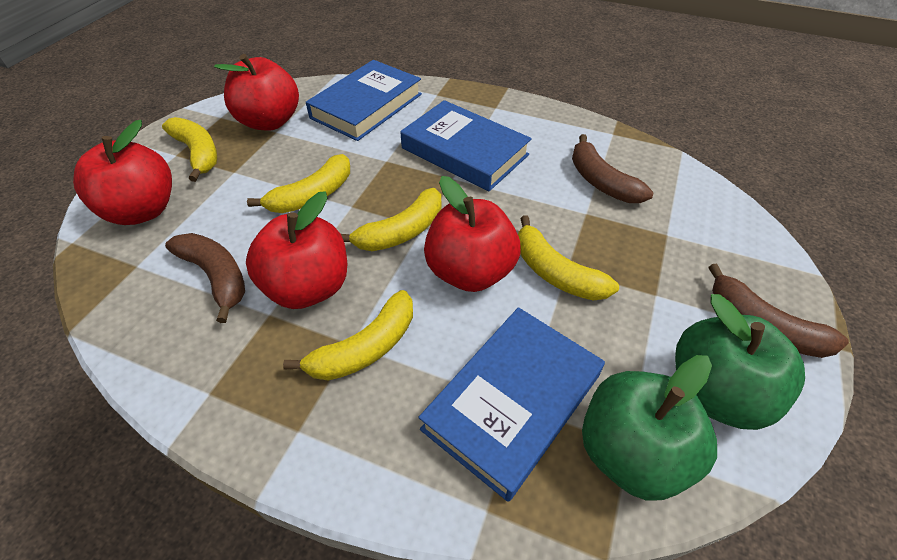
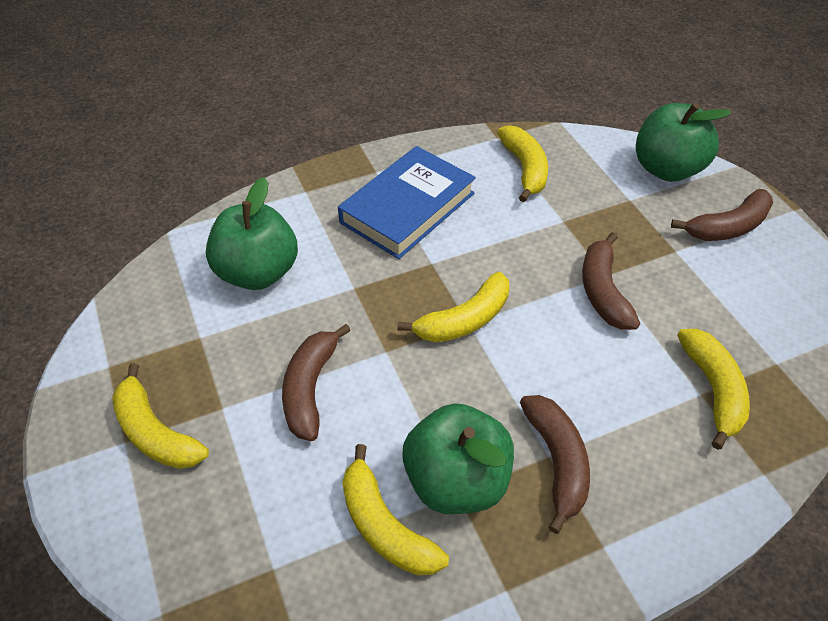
blue book: [306,60,422,141] [400,100,532,191] [418,307,605,502] = 3 -> [338,146,476,259] = 1
brown banana: [165,233,245,323] [572,134,653,203] [709,264,849,358] = 3 -> [282,324,351,441] [520,395,590,534] [582,232,640,330] [671,189,773,241] = 4
green apple: [582,355,717,500] [675,294,805,430] = 2 -> [206,177,298,290] [402,403,514,514] [636,102,731,182] = 3
red apple: [73,120,172,225] [214,54,299,131] [246,191,347,309] [424,176,521,292] = 4 -> none = 0

